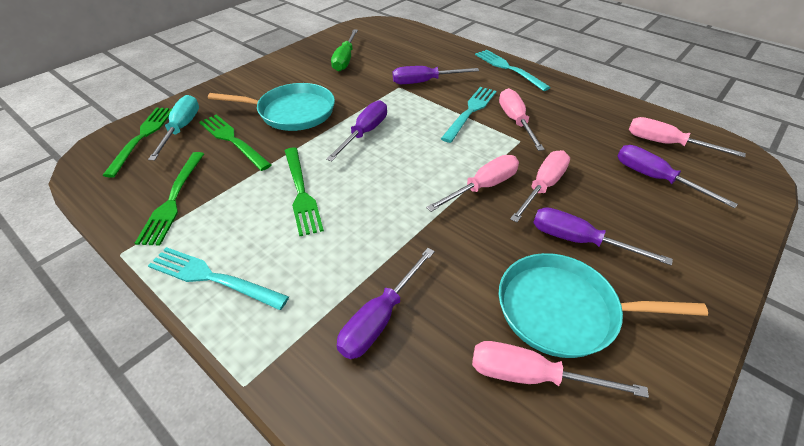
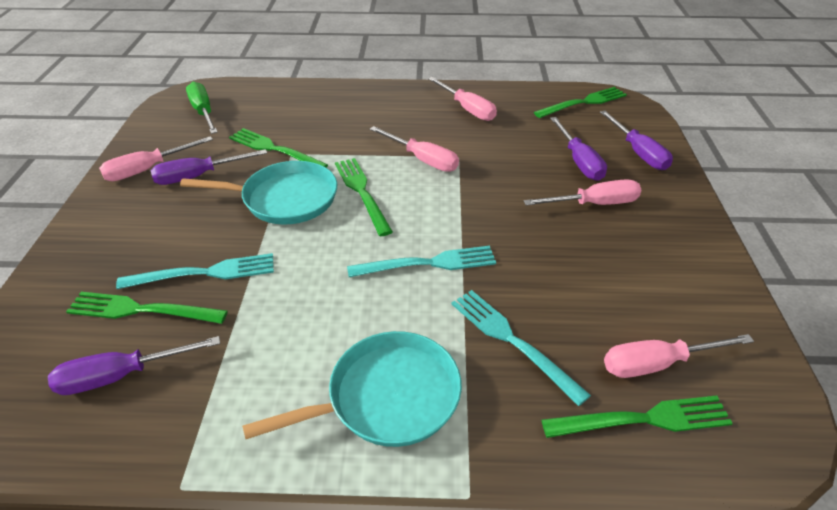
green fork: [102,108,172,178] [135,152,204,245] [199,115,272,171] [285,147,324,236] = 4 -> [66,292,228,324] [229,128,328,168] [335,158,393,236] [534,87,627,118] [542,396,733,438] = 5
purple screwdriver: [326,100,387,161] [337,248,435,359] [393,66,479,84] [533,207,673,265] [618,145,738,208] = 5 -> [48,336,220,395] [150,149,267,185] [550,117,607,181] [600,111,673,170] = 4
turquoise screwdriver: [148,95,199,160] = 1 -> none = 0

